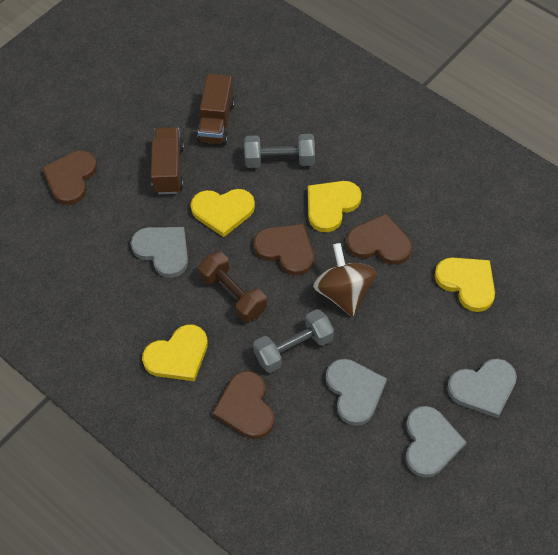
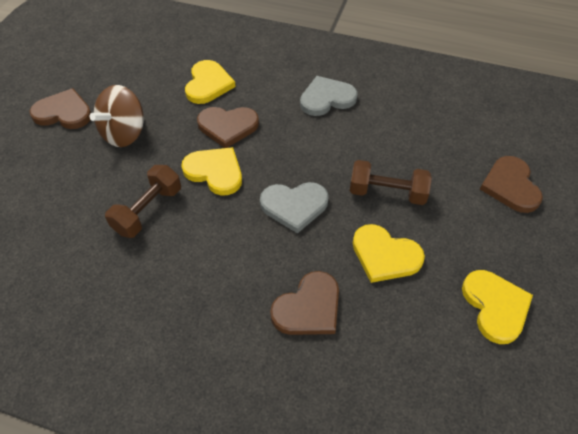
brown dumbbell: [198,252,267,322] = 1 -> [105,165,181,238] [350,160,432,205] = 2
brown truck: [151,127,184,194] [197,74,235,145] = 2 -> none = 0
grey dumbbell: [244,134,315,168] [253,309,334,373] = 2 -> none = 0
grey heart: [131,227,188,278] [326,359,387,426] [406,406,467,478] [447,359,517,418] = 4 -> [260,182,329,234] [300,76,358,116] = 2

